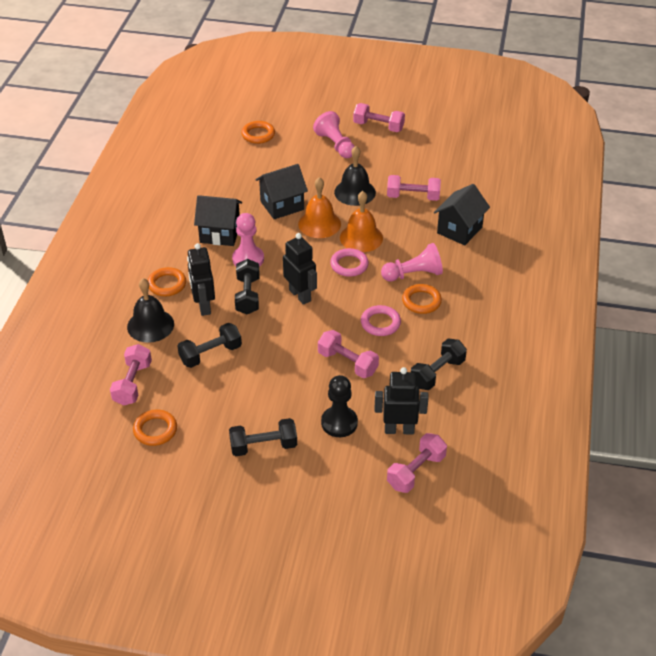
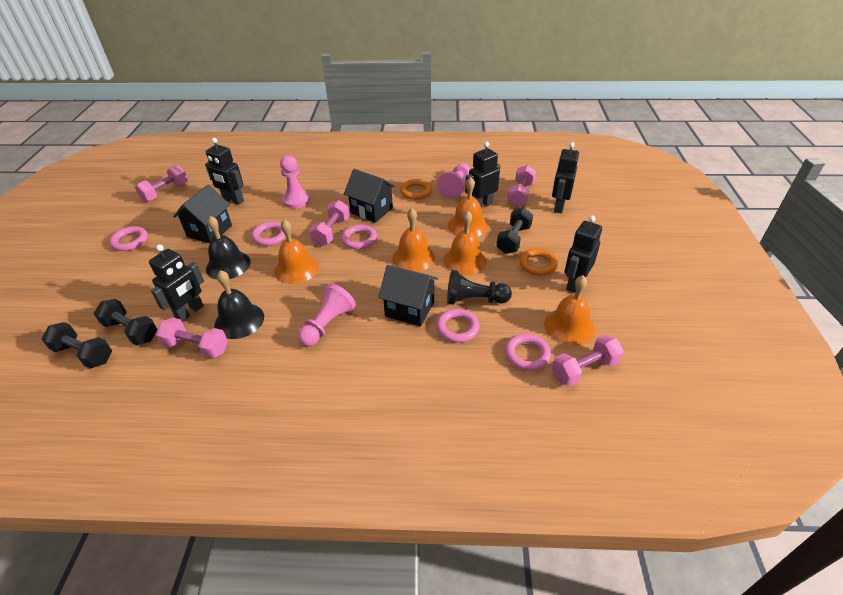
black dumbbell: [178,323,242,368] [229,418,297,456] [235,259,260,315] [411,339,467,390] = 4 -> [41,322,112,369] [94,299,157,346] [496,207,533,254] = 3
black robot: [187,243,215,316] [283,233,317,305] [375,367,429,435] = 3 -> [149,244,204,322] [205,138,244,205] [465,142,500,209] [552,142,579,213] [564,215,602,293] = 5
orange bell: [298,177,341,238] [340,191,383,252] = 2 -> [274,219,319,284] [392,208,435,272] [443,210,487,275] [448,177,488,237] [544,275,595,346] = 5
orange ring: [133,410,177,446] [148,267,186,296] [241,121,275,144] [402,284,442,314] = 4 -> [400,179,432,200] [520,248,558,276] = 2
pink ring: [330,248,369,277] [361,305,401,336] = 2 -> [109,226,148,251] [252,221,286,246] [341,224,377,249] [436,309,479,343] [505,334,551,371] = 5

